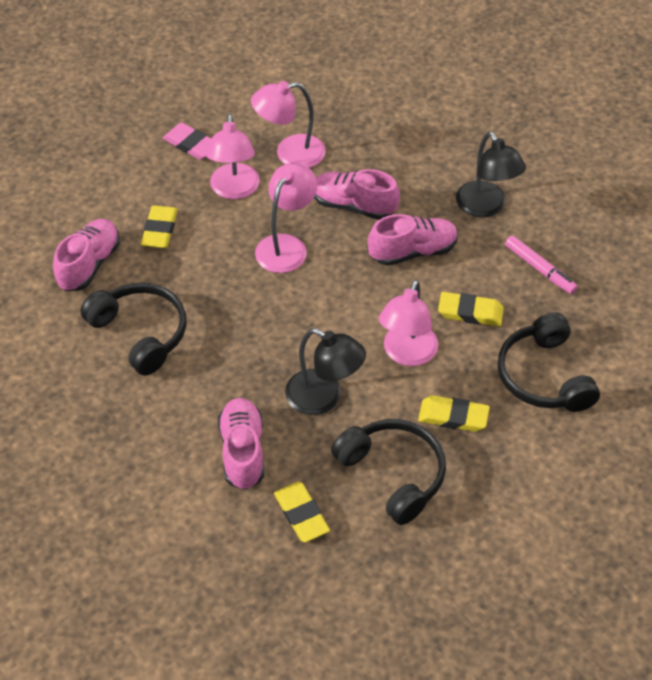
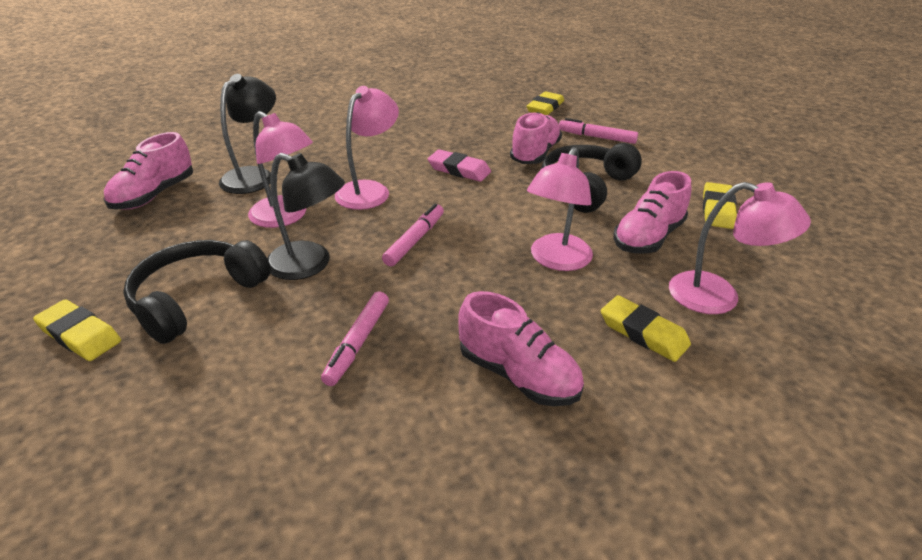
black headphones: [81,283,186,376] [331,419,446,525] [498,312,600,412] = 3 -> [123,240,271,344] [541,143,642,213] = 2
pink marker: [505,235,578,294] = 1 -> [321,291,389,386] [382,204,444,266] [559,118,638,144] = 3

